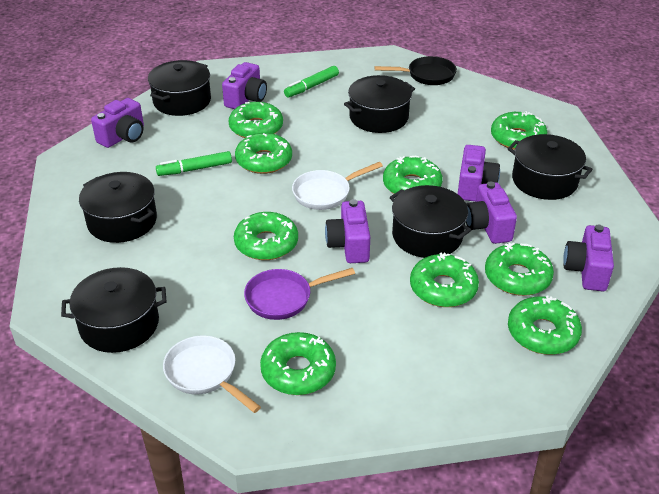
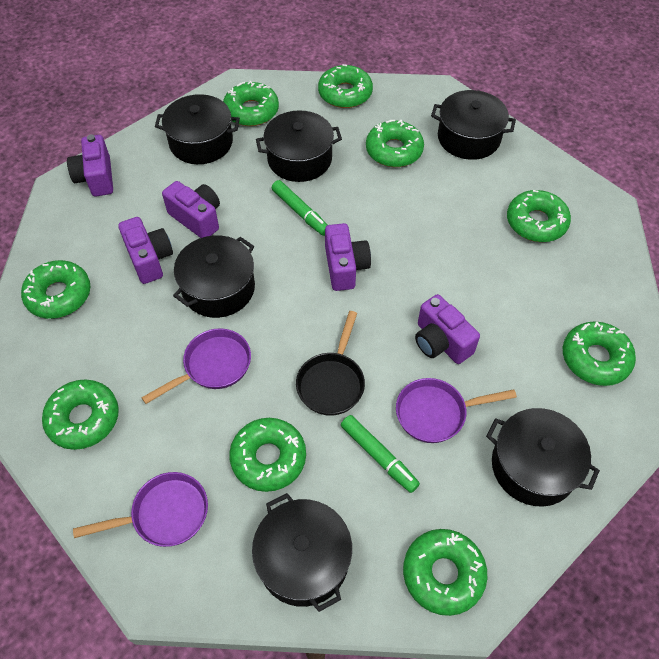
purple camera: [91,98,144,148] [222,62,267,109] [325,199,370,263] [458,145,500,202] [466,181,517,244] [563,225,614,291] = 6 -> [67,134,113,197] [118,217,173,284] [162,181,220,238] [325,223,371,291] [415,294,480,364] = 5
purple pan: [244,268,355,320] = 1 -> [73,472,208,547] [141,328,251,404] [396,378,517,443] = 3
white pan: [163,336,261,413] [292,162,383,210] = 2 -> none = 0

